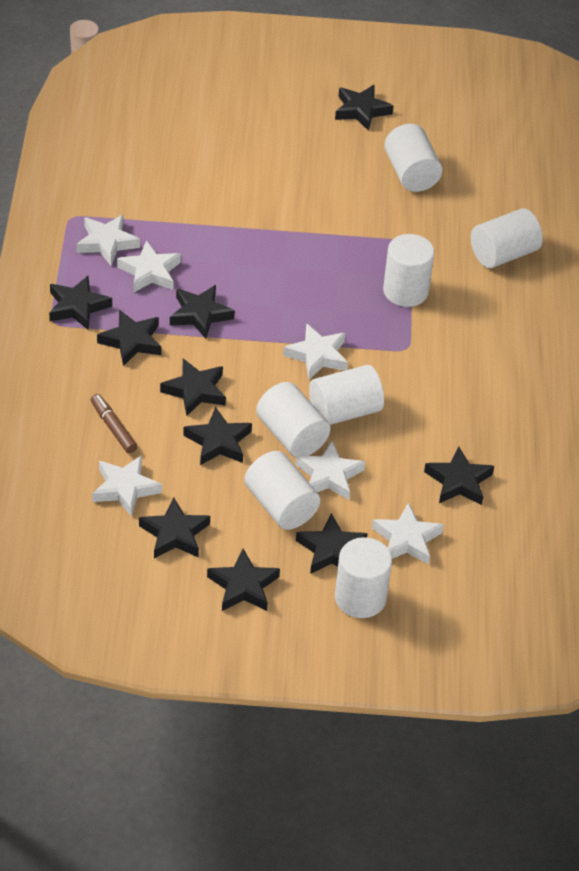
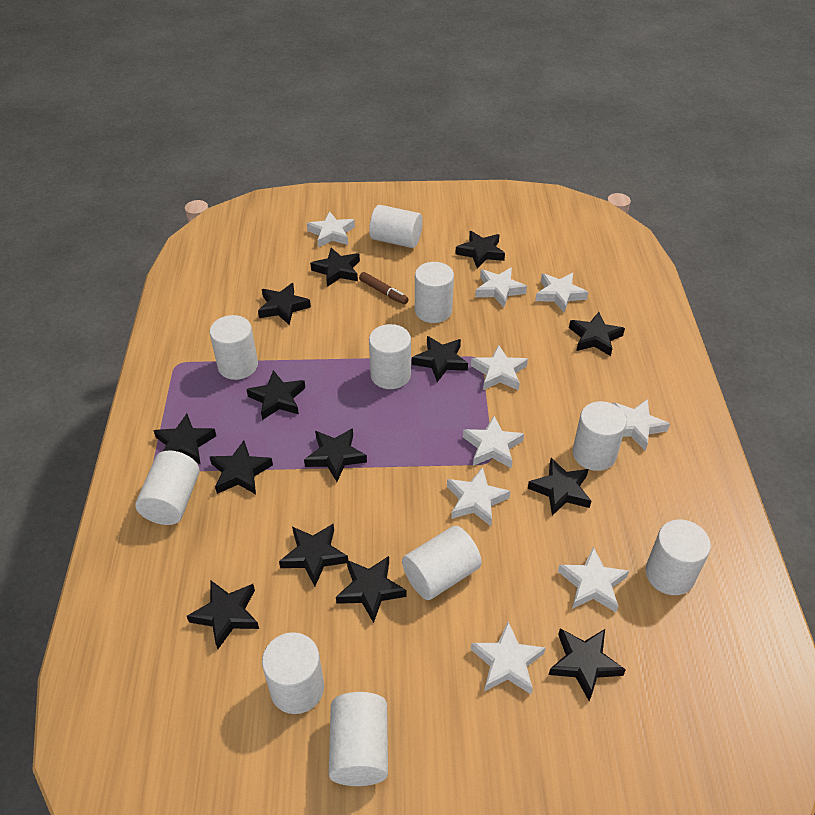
black star: [49,276,112,330] [97,310,162,366] [139,497,210,558] [160,359,226,416] [170,285,235,339] [183,407,252,465] [207,549,280,611] [296,513,368,574] [335,85,393,131] [424,446,494,505] = 10 -> [153,414,216,464] [187,581,259,649] [210,441,273,494] [246,370,305,420] [258,283,311,325] [279,524,348,586] [304,428,367,482] [310,248,360,287] [336,556,406,623] [412,336,468,382] [455,231,505,268] [528,458,591,516] [549,628,626,701] [569,312,625,356] = 14
white cylinder: [244,451,320,530] [256,382,331,457] [309,365,384,425] [335,537,392,618] [383,234,434,307] [384,124,442,192] [471,208,543,268] = 7 -> [135,451,200,525] [210,315,258,380] [262,632,324,714] [329,692,388,786] [369,205,423,248] [369,324,411,389] [402,526,482,600] [415,262,454,323] [572,401,627,471] [645,519,711,595] = 10
white star: [76,215,140,266] [92,455,162,517] [117,240,181,293] [283,323,348,380] [295,441,365,500] [372,502,444,565] = 6 -> [307,211,355,247] [447,467,510,526] [463,416,524,468] [471,344,528,390] [471,621,546,694] [475,268,527,308] [535,273,588,312] [558,547,629,612] [612,399,670,451] = 9

